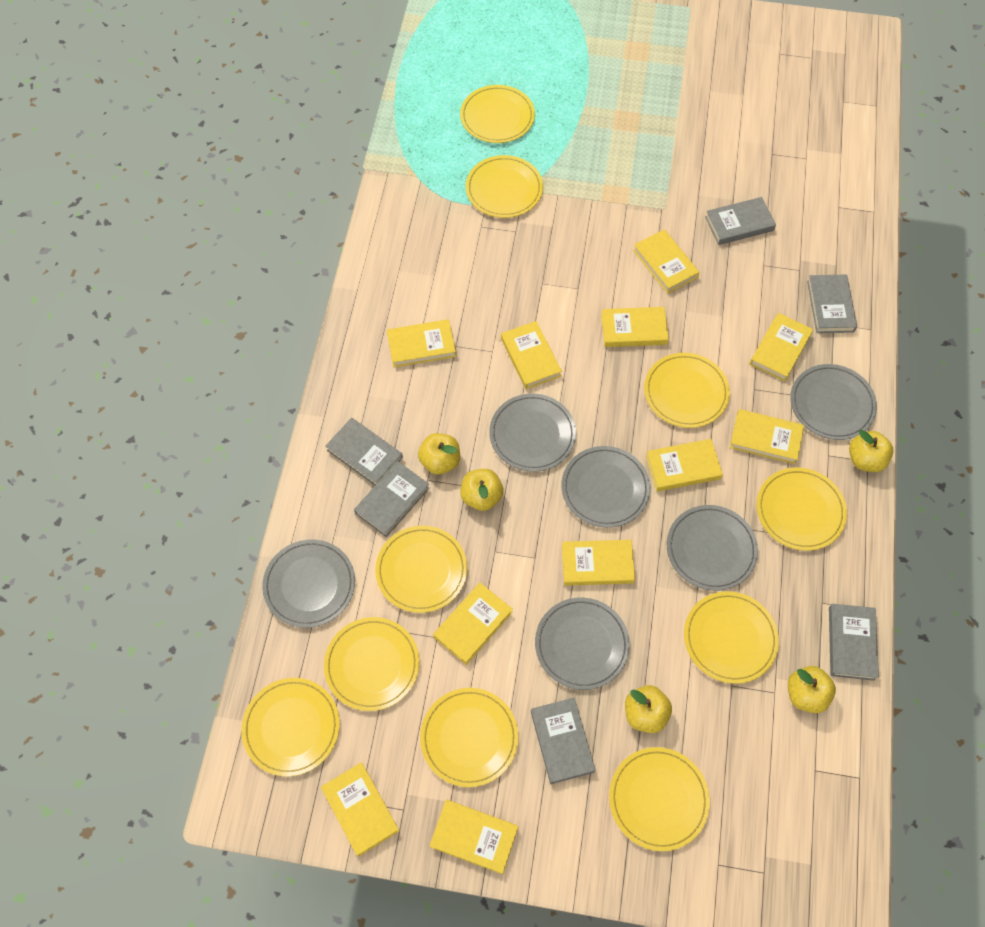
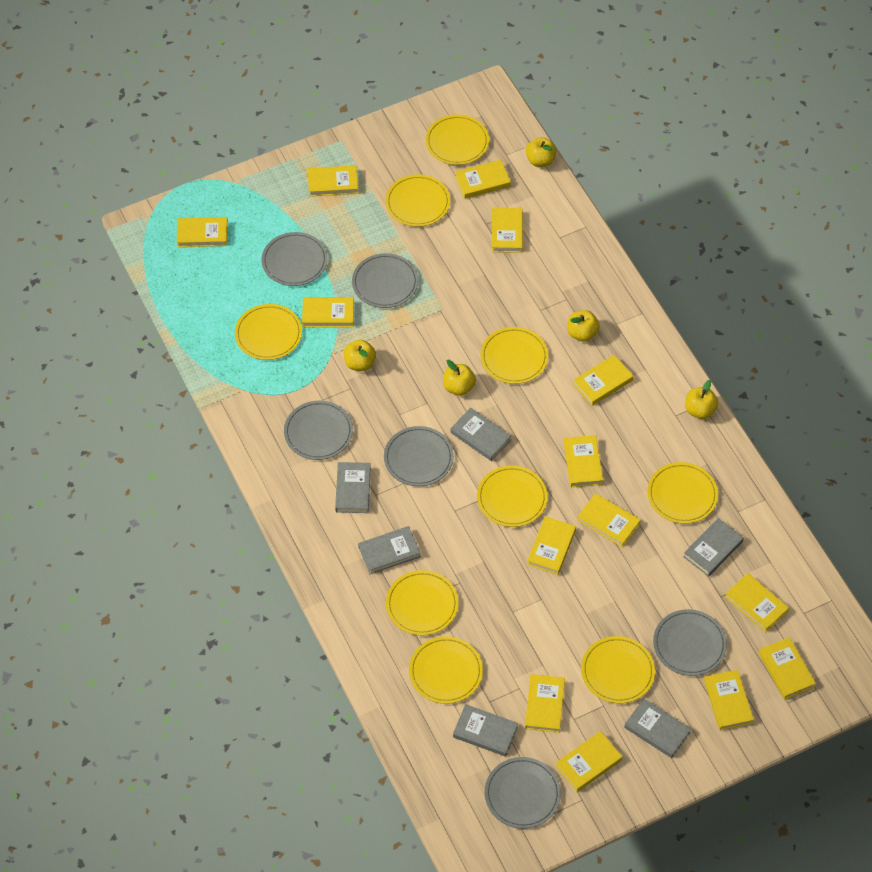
yellow book: [321,762,399,857] [387,319,456,367] [430,800,518,874] [433,583,513,665] [501,321,562,389] [562,540,635,586] [601,307,669,347] [633,229,699,294] [646,439,723,492] [730,409,804,464] [750,313,813,381] = 11 -> [177,217,228,247] [302,297,354,327] [308,165,358,196] [455,160,511,199] [492,208,523,253] [525,674,565,733] [527,516,576,575] [556,731,622,792] [564,435,603,487] [573,355,634,406] [577,493,641,547] [704,670,754,730] [725,573,789,633] [759,637,816,700] = 14
yellow plate: [241,678,340,776] [324,617,419,711] [375,526,467,613] [420,688,518,787] [460,85,535,143] [466,155,543,218] [609,747,710,851] [644,353,730,428] [684,591,779,684] [757,468,847,551] = 10 -> [235,304,302,360] [385,174,450,227] [386,570,458,636] [409,636,483,704] [425,115,489,165] [477,466,548,527] [480,327,548,384] [581,636,655,704] [647,462,718,524] = 9

